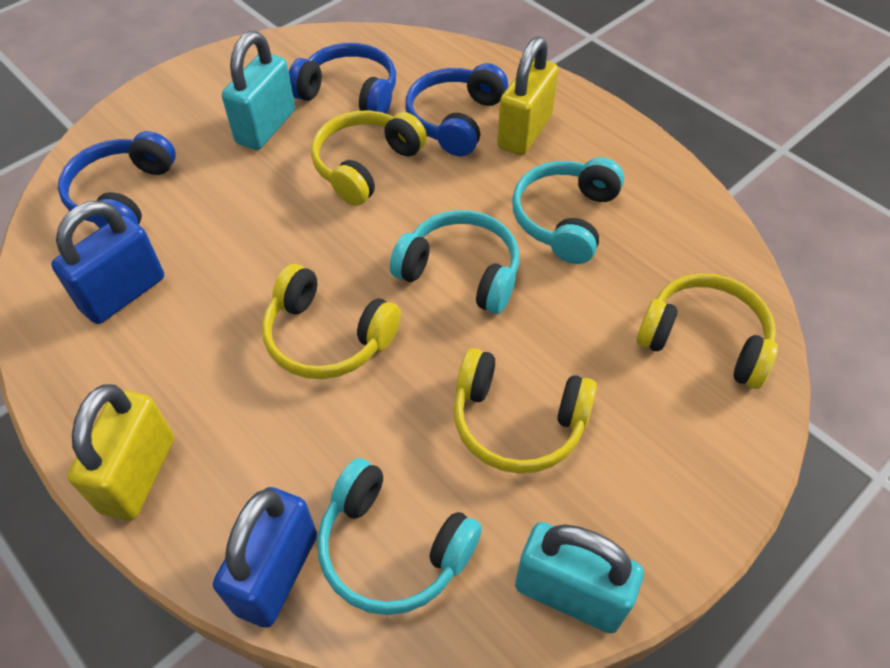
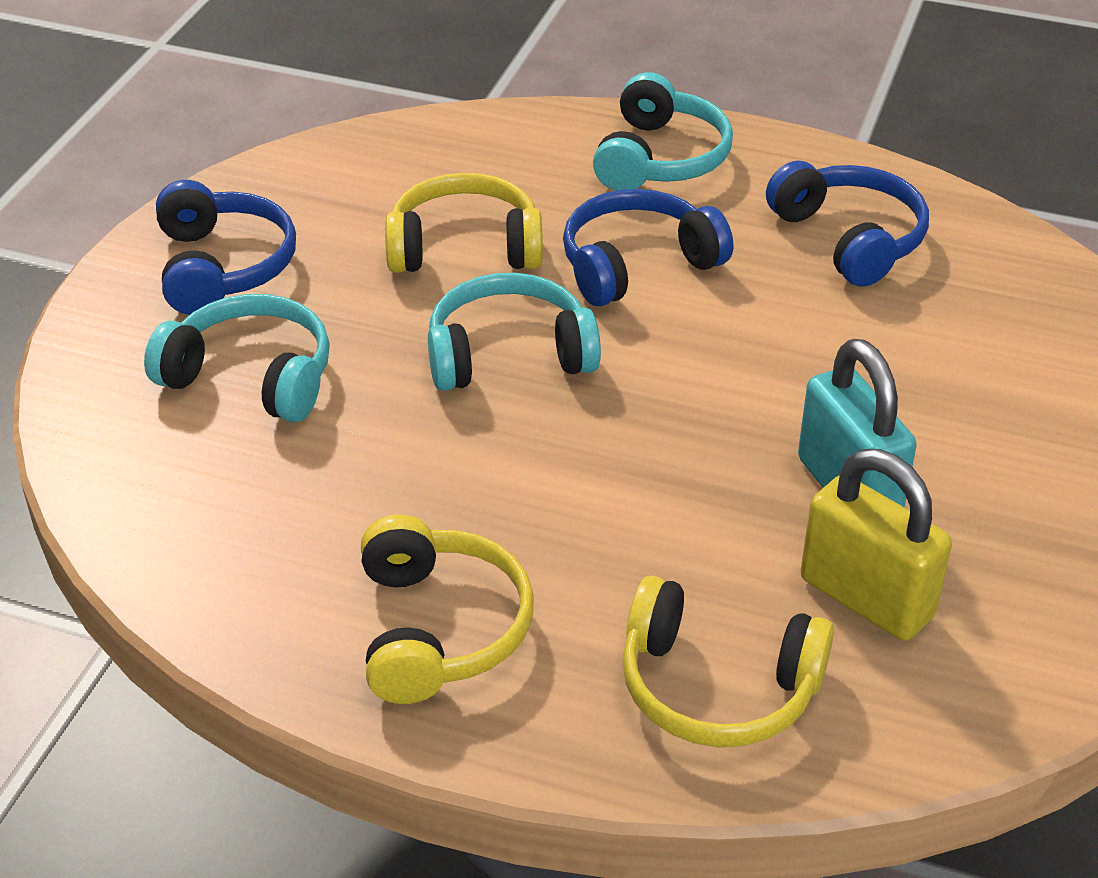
blue padlock: [51,201,164,324] [213,487,317,628] = 2 -> none = 0
turquoise padlock: [222,31,295,150] [515,522,644,633] = 2 -> [798,339,917,507] = 1
yellow headphones: [262,264,401,379] [311,110,427,206] [453,348,597,474] [636,273,778,389] = 4 -> [361,515,534,704] [385,173,543,273] [622,576,834,747] = 3
yellow padlock: [67,384,174,521] [497,36,558,156] = 2 -> [801,449,952,641] = 1

